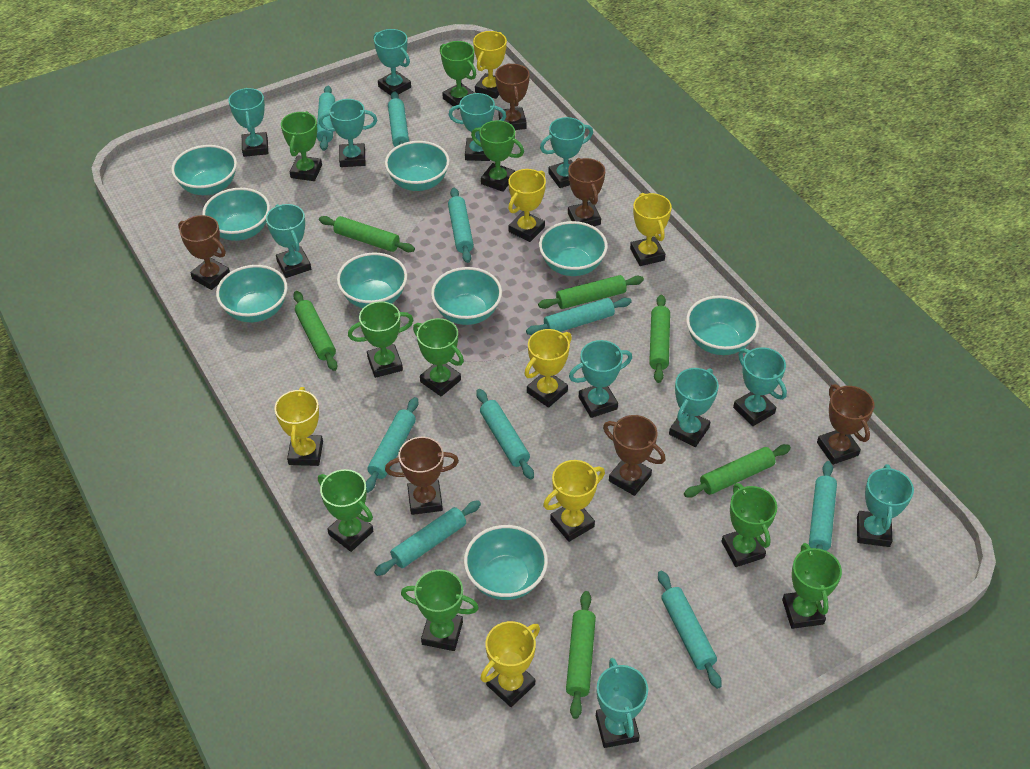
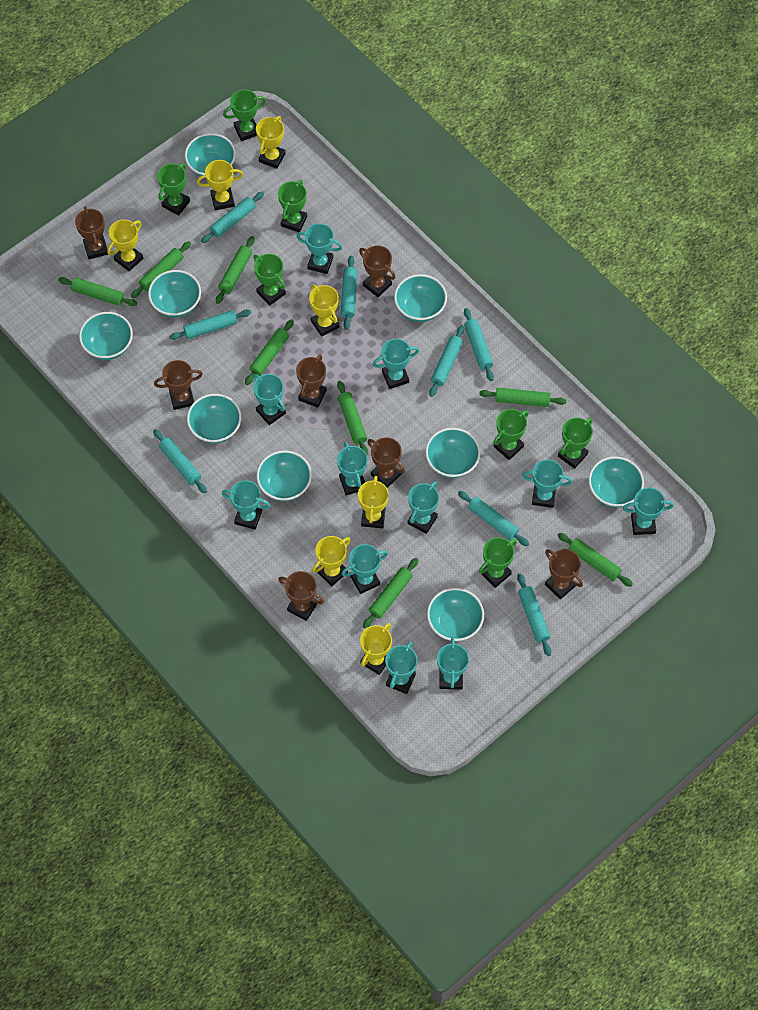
brown trophy: [178,215,230,290] [385,437,459,515] [495,63,530,130] [568,158,605,226] [603,415,665,496] [817,384,874,465] = 6 -> [75,206,108,259] [154,360,203,410] [278,571,324,621] [296,354,327,408] [359,245,396,297] [368,437,405,488] [545,549,583,599] = 7
green rolling pin: [293,291,338,371] [319,216,415,252] [538,275,644,309] [566,591,596,719] [649,295,670,383] [684,444,791,498] = 6 -> [58,277,137,306] [131,241,191,298] [216,236,255,304] [245,319,294,385] [337,381,368,454] [363,558,418,628] [479,388,566,407] [557,533,633,587] = 8
green trophy: [281,111,322,181] [318,469,373,552] [348,301,414,378] [401,569,479,651] [413,318,464,396] [440,41,476,110] [471,120,524,192] [721,483,777,567] [782,543,842,629] = 9 -> [157,163,190,215] [223,90,266,141] [253,254,286,305] [278,180,307,233] [479,537,517,588] [493,409,529,460] [558,418,593,469] = 7
turquoise rolling pin: [317,86,335,151] [366,397,418,493] [374,500,481,576] [388,91,409,147] [448,188,474,263] [476,389,534,479] [526,298,632,335] [658,571,722,689] [809,461,837,551] = 9 -> [153,429,207,494] [169,310,251,340] [201,192,264,243] [341,256,357,330] [429,325,464,397] [458,491,529,546] [464,308,494,381] [517,573,551,656] = 8

